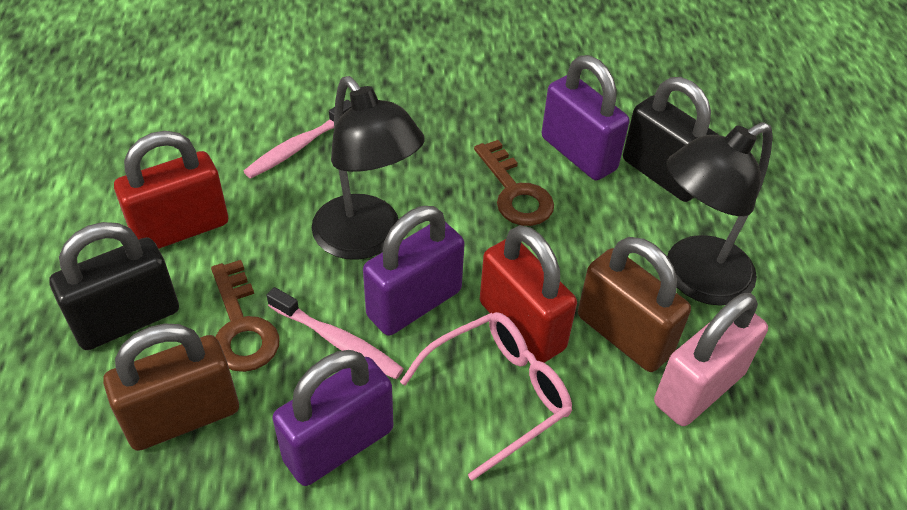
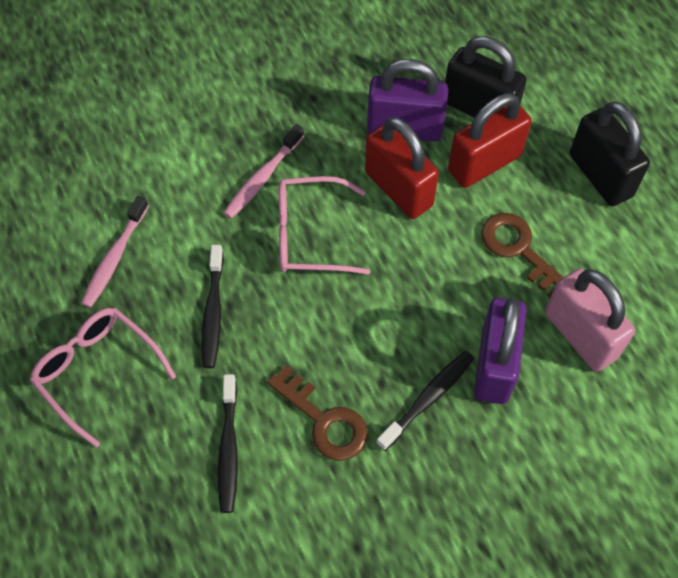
black lamp: [312,76,425,260] [667,122,773,306] = 2 -> none = 0
black toothbrush: none = 0 -> [201,245,224,368] [218,374,238,513] [376,351,474,451] = 3
brown padlock: [103,324,239,451] [578,237,691,372] = 2 -> none = 0
pink glasses: [400,312,572,481] = 1 -> [30,308,176,448] [279,176,370,274] = 2
purple padlock: [272,350,393,486] [363,206,465,336] [541,55,630,180] = 3 -> [367,59,448,142] [474,298,526,404] = 2

